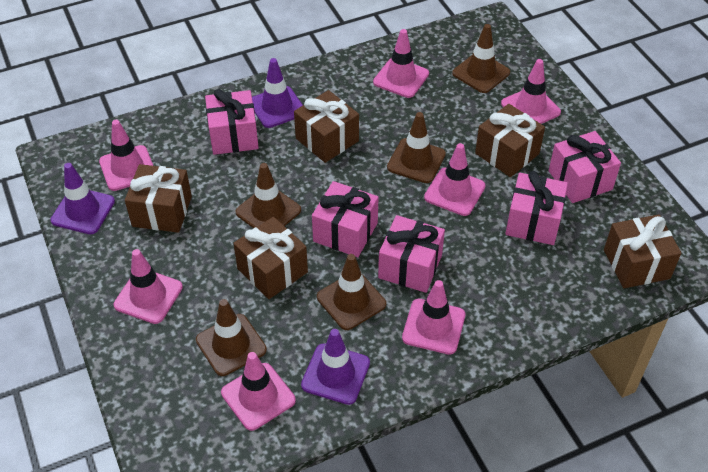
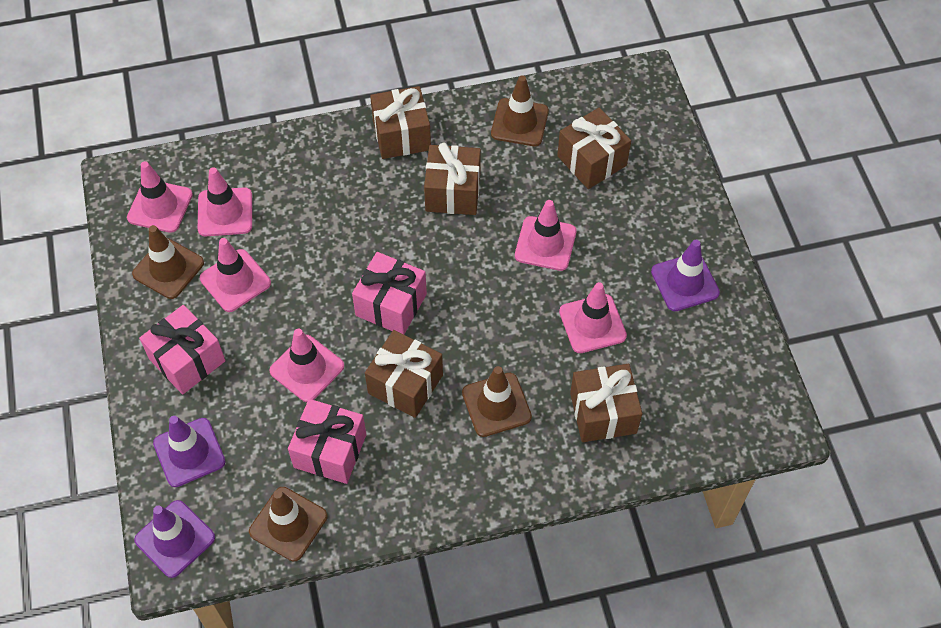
brown traffic cone: [196,299,267,376] [235,163,301,228] [317,254,386,330] [387,112,446,183] [452,24,510,93] = 5 -> [132,225,204,299] [249,487,328,561] [462,366,532,437] [491,75,549,146] = 4
pink gift: [205,89,259,155] [312,181,379,257] [378,215,445,293] [505,171,568,245] [549,131,621,203] = 5 -> [139,305,226,394] [288,399,366,484] [352,252,427,334] = 3
pink traffic cone: [99,120,153,191] [114,249,183,324] [221,352,296,431] [373,29,429,98] [402,280,465,355] [424,143,486,216] [501,59,561,124] = 7 -> [127,161,193,233] [198,167,252,237] [200,238,271,312] [269,329,344,402] [515,200,576,271] [559,282,627,353] = 6

